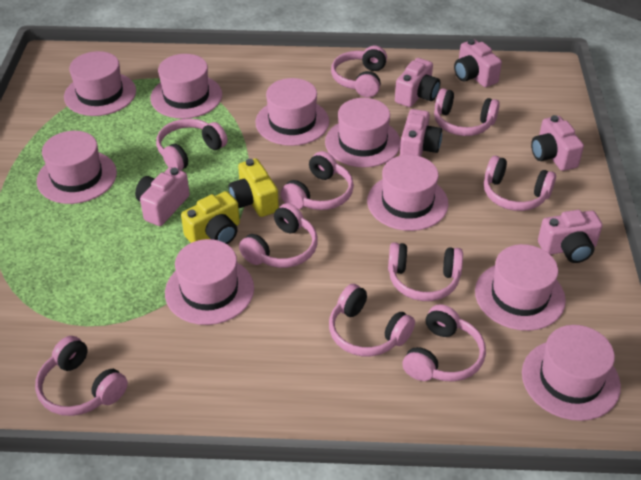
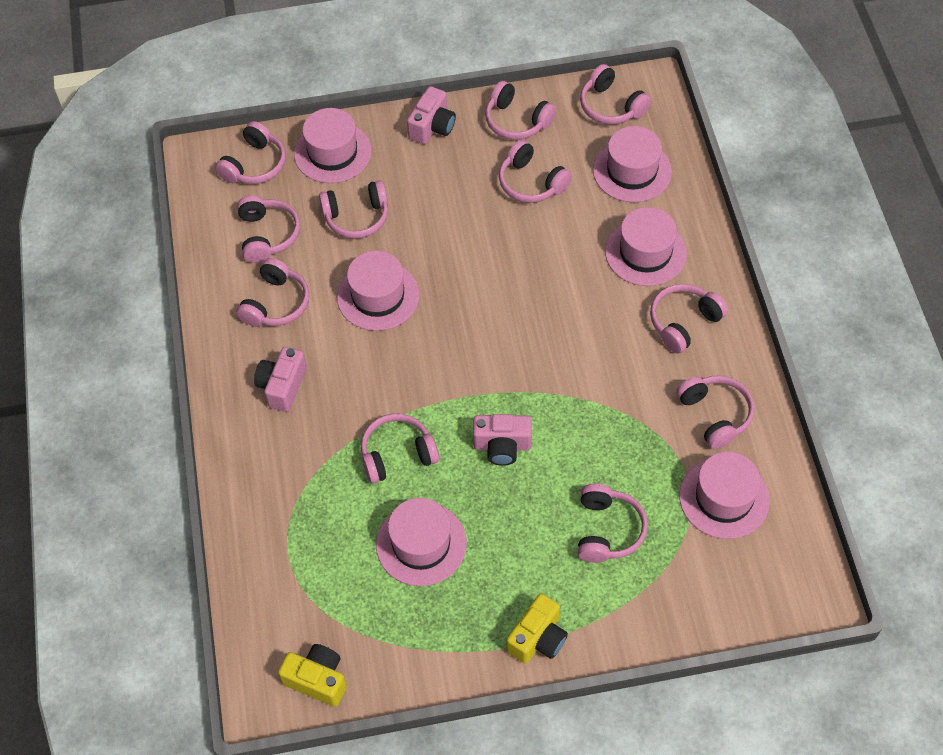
pink camera: [135,167,190,226] [395,58,440,107] [400,109,442,157] [454,39,502,87] [531,115,584,171] [538,210,602,263] = 6 -> [254,347,307,412] [407,86,456,144] [473,414,532,466] = 3
pink hat: [37,131,117,204] [64,51,136,116] [150,54,222,119] [165,239,254,325] [255,78,329,146] [325,98,401,167] [367,155,449,231] [475,244,566,331] [522,325,621,421] = 9 -> [294,108,371,183] [337,251,419,331] [376,498,467,586] [593,126,672,202] [605,207,687,286] [679,452,770,539] = 6
pink headphones: [35,336,128,416] [156,118,227,170] [239,203,318,268] [281,151,354,210] [329,284,415,356] [331,46,387,97] [388,242,463,301] [403,304,486,382] [434,88,500,136] [484,156,556,211] = 10 -> [215,121,286,184] [236,258,309,327] [237,195,300,263] [319,180,388,239] [361,413,439,484] [485,81,556,140] [499,140,572,203] [578,484,648,563] [580,64,651,125] [650,284,728,353] [676,375,755,449] = 11

